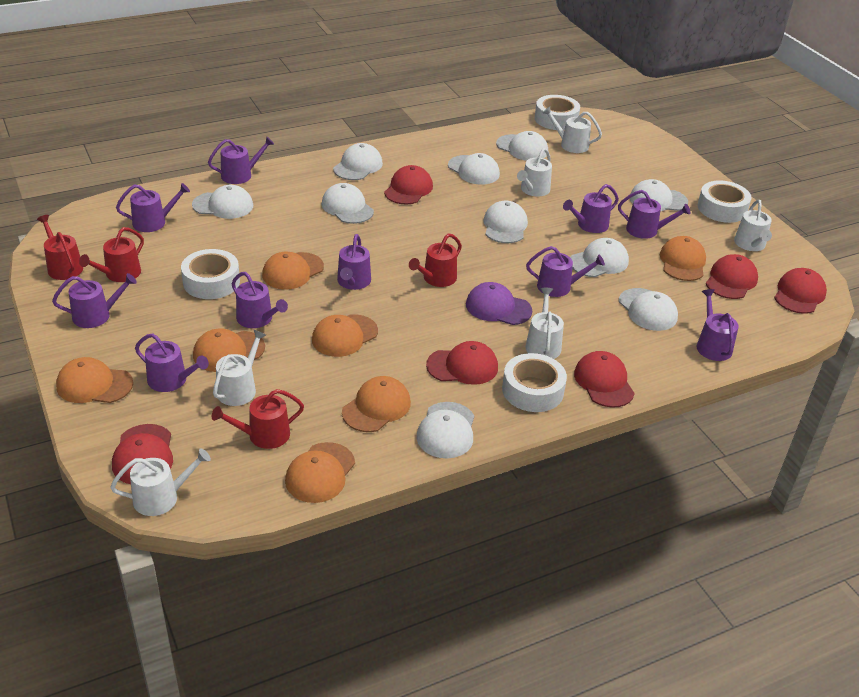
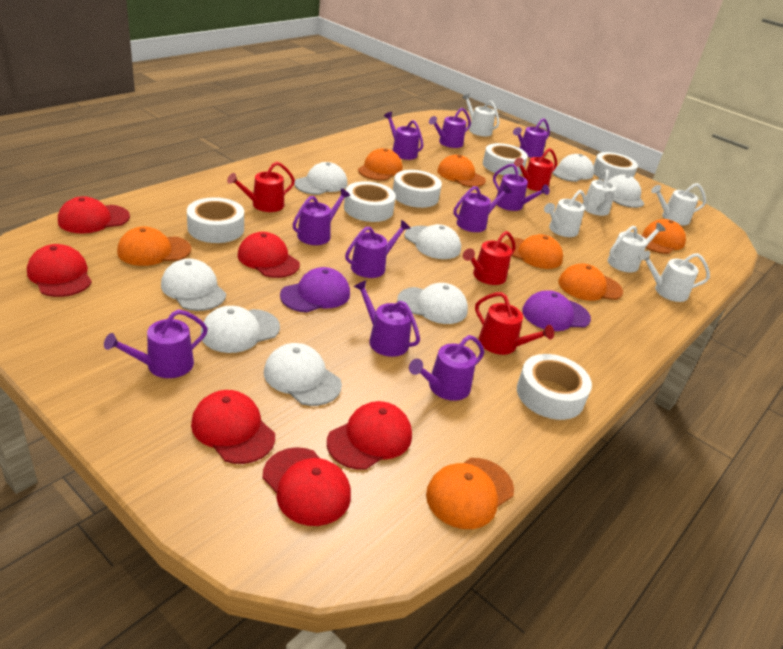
purple cap: [466,282,532,325] = 1 -> [280,267,350,313] [522,290,591,331] = 2
white cap: [192,185,253,219] [321,183,374,224] [333,143,383,180] [416,402,474,458] [448,153,500,185] [483,201,528,243] [496,131,548,161] [570,238,629,277] [619,288,678,331] [630,179,688,211] = 10 -> [161,259,226,311] [201,306,280,353] [264,343,342,406] [295,162,347,195] [397,283,468,324] [404,224,461,259] [552,154,594,182] [607,174,645,208] = 8
white tape: [181,249,240,299] [502,353,567,412] [535,95,580,130] [698,180,751,223] = 4 -> [187,197,244,243] [344,181,396,222] [393,170,442,208] [483,143,528,175] [517,354,592,420] [594,152,638,181] = 6

